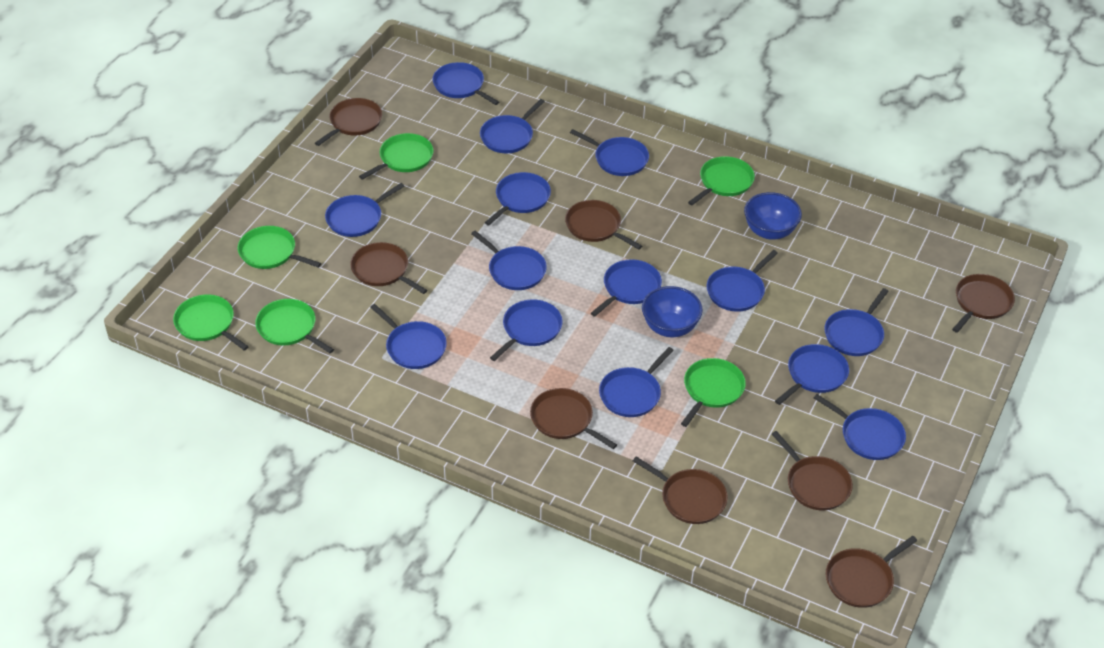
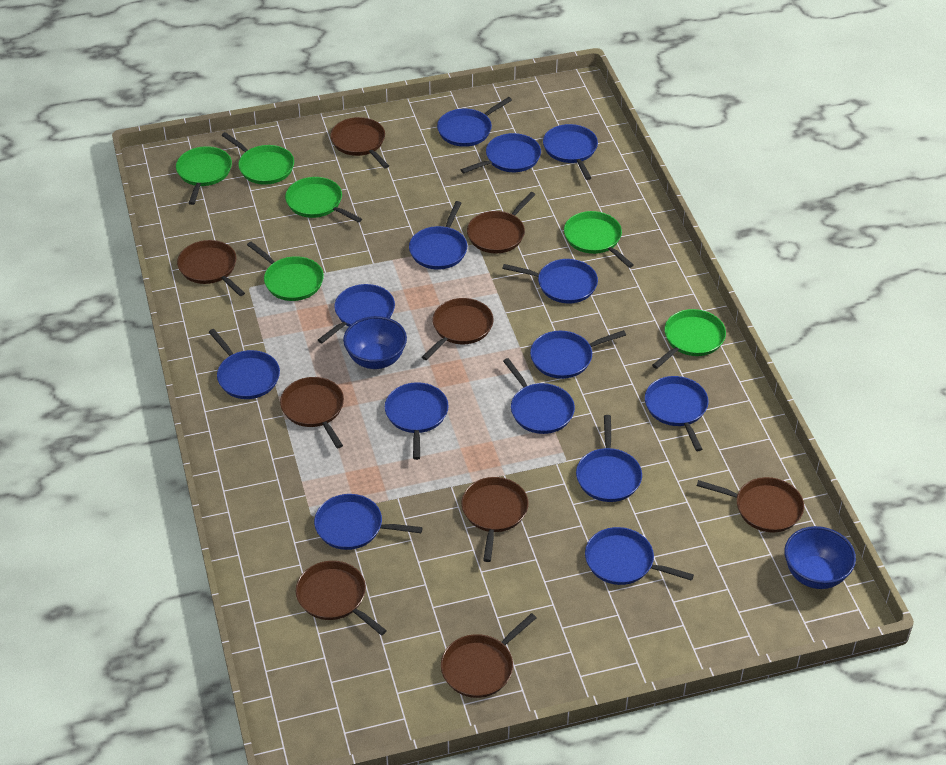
brown pan: [315,98,382,146] [350,242,427,294] [530,388,617,449] [565,200,642,250] [633,456,728,524] [772,431,853,511] [826,536,917,608] [952,274,1015,333] = 8 -> [177,240,245,296] [280,377,344,448] [296,561,387,635] [330,117,389,168] [422,298,494,360] [441,613,536,698] [461,477,529,562] [467,192,536,253] [697,477,804,532] = 9

